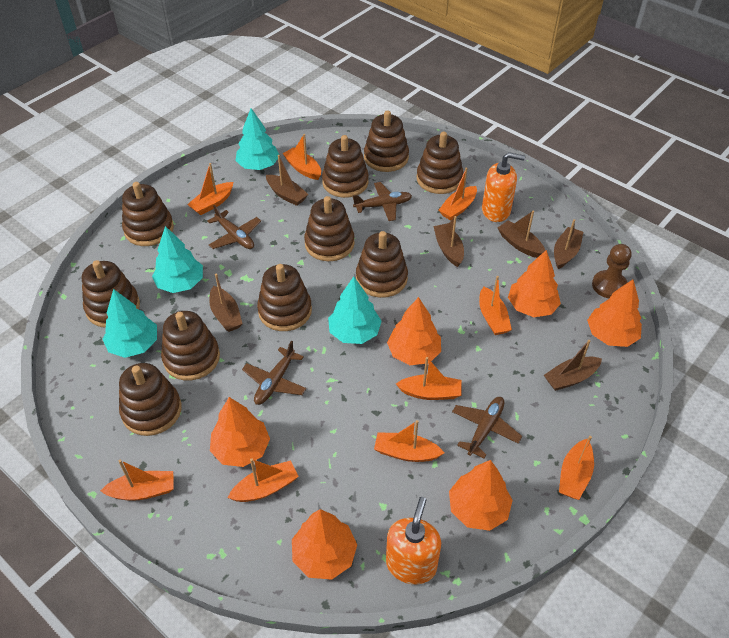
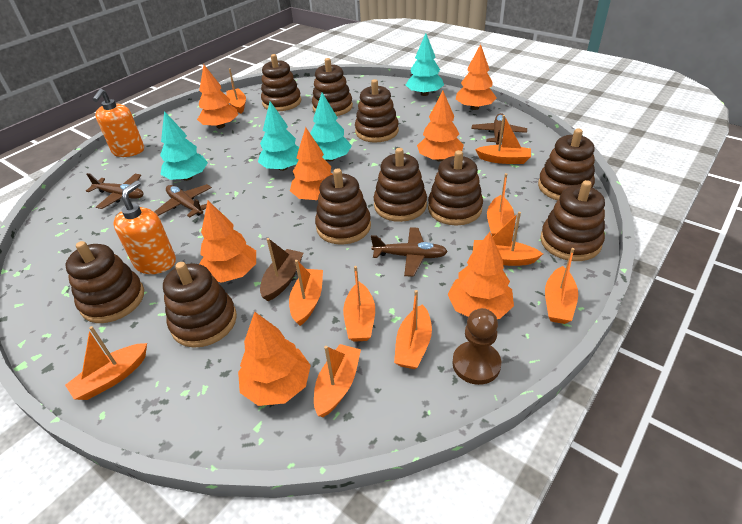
brown boat: [209,274,242,332] [266,155,308,206] [433,216,464,267] [498,210,545,258] [544,340,602,391] [554,219,583,269] = 6 -> [260,238,303,301] = 1
orange boat: [100,460,174,501] [187,163,233,215] [228,458,299,502] [282,134,321,180] [374,420,444,462] [396,357,462,400] [439,168,477,220] [479,276,512,335] [559,436,594,500] = 9 -> [65,326,147,400] [226,69,246,114] [289,260,323,326] [314,344,361,417] [343,266,375,342] [394,290,432,369] [472,212,543,266] [475,115,531,164] [487,173,514,237] [545,248,578,324] = 10
orange tree: [210,397,270,467] [292,509,357,580] [387,297,441,365] [449,460,513,531] [508,250,561,317] [587,279,642,347] = 6 -> [197,64,238,128] [199,201,256,283] [238,312,311,406] [290,127,333,200] [417,91,464,162] [448,232,514,319] [456,44,497,110] = 7

